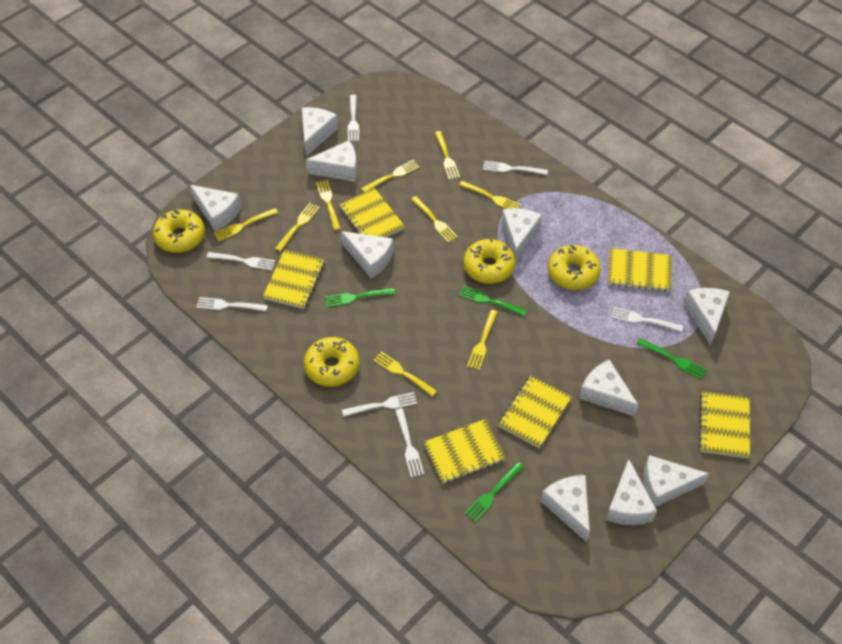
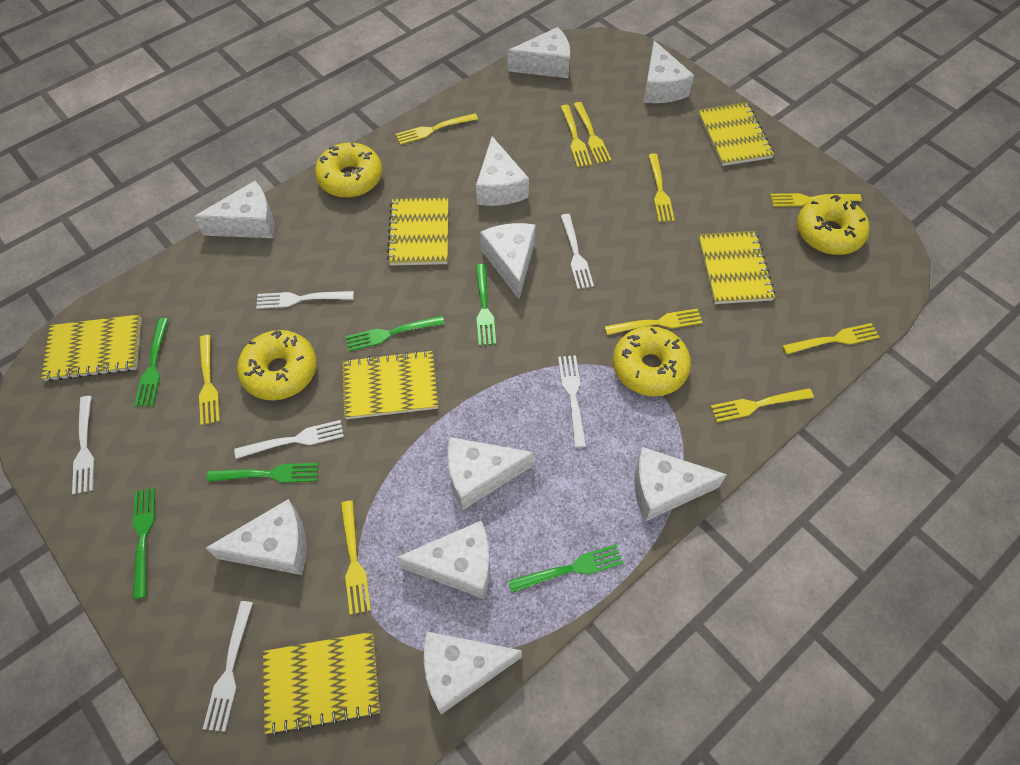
green fork: [325,288,395,307] [459,286,528,316] [464,462,524,522] [636,338,707,379] = 4 -> [133,488,155,599] [134,318,168,407] [207,463,319,483] [345,316,445,351] [476,264,496,346] [508,544,623,593] = 6
white fork: [196,297,268,311] [207,252,275,270] [342,392,417,417] [348,95,359,141] [395,408,424,477] [483,161,548,175] [611,307,683,332] = 7 -> [72,396,94,494] [203,601,253,732] [234,420,344,459] [256,291,354,309] [558,355,586,448] [561,214,594,289] = 6
yellow fork: [214,208,278,241] [275,203,320,252] [316,180,341,230] [361,160,420,192] [373,351,437,397] [411,196,458,243] [435,131,460,180] [459,181,521,209] [467,310,498,370] = 9 -> [199,335,220,425] [341,500,371,615] [396,113,478,145] [561,105,592,167] [573,102,611,164] [604,309,703,335] [648,154,675,222] [710,388,814,422] [770,193,862,207] [782,323,879,355] = 10

